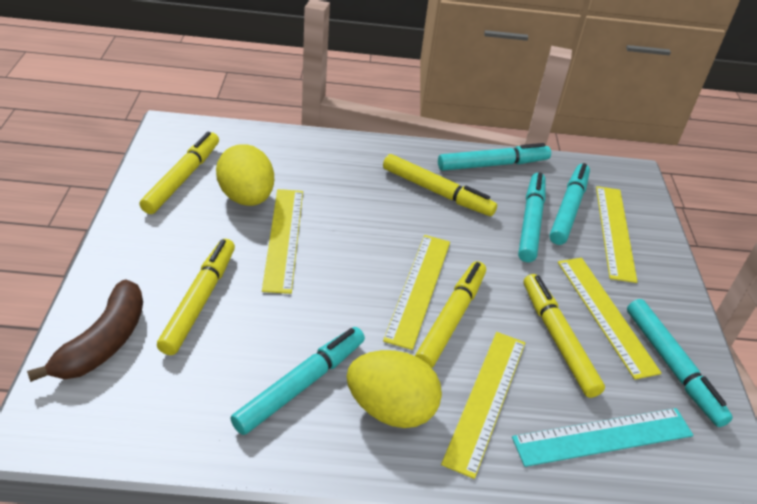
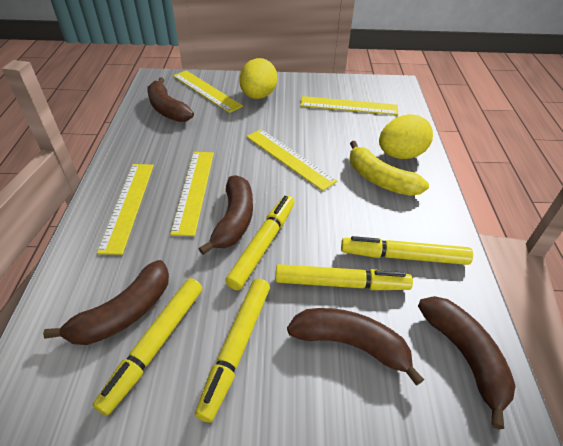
brown banana: [27,279,143,382] = 1 -> [43,260,169,345] [147,77,194,122] [199,175,253,255] [287,308,424,386] [418,296,515,430] = 5
turquoise marker: [230,327,365,435] [438,143,551,171] [518,172,546,262] [549,163,590,245] [627,299,733,427] = 5 -> none = 0
turquoise ruler: [512,408,693,467] = 1 -> none = 0
yellow banana: none = 0 -> [350,141,429,196] = 1

